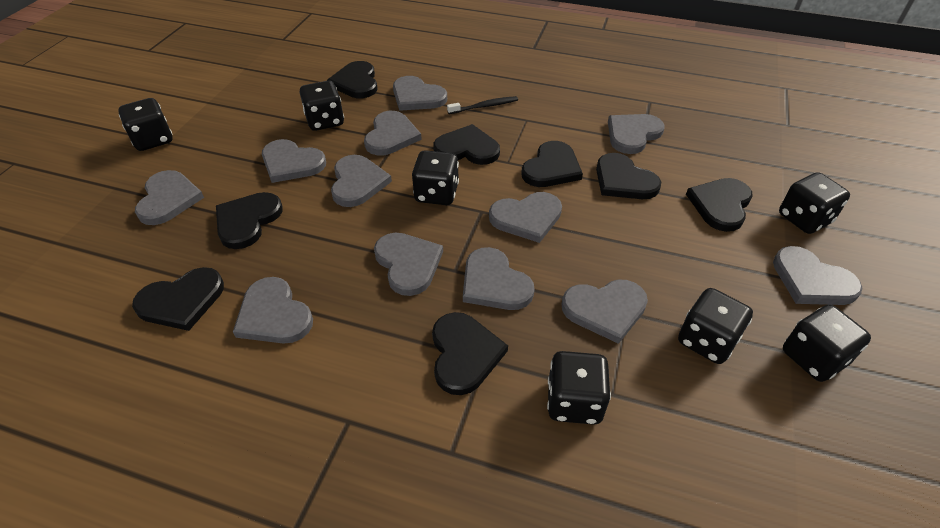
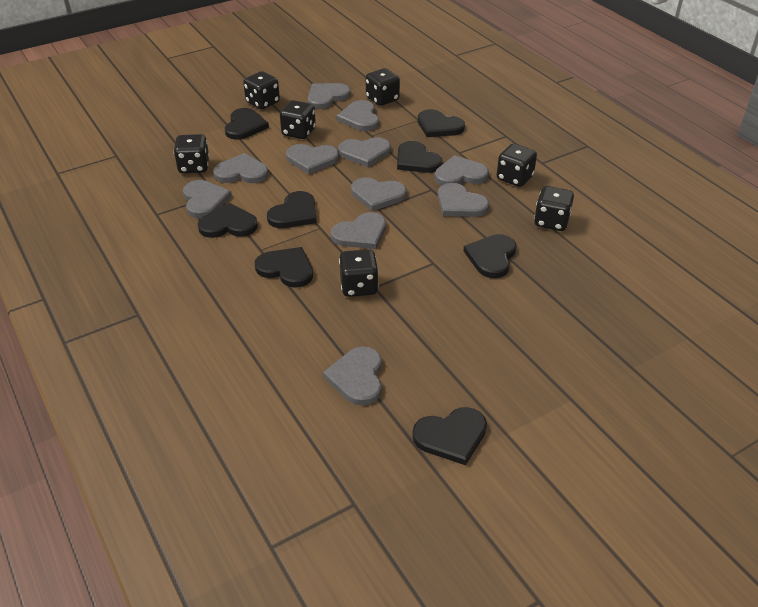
black toothbrush: [447,96,518,114] = 1 -> none = 0
grey heart: [135,170,204,225] [233,277,313,344] [262,139,326,183] [331,155,392,207] [364,111,422,155] [374,233,443,296] [393,76,447,111] [463,247,535,310] [489,192,562,243] [562,279,648,344] [608,114,665,154] [773,246,862,305] = 12 -> [183,180,232,218] [213,153,268,183] [286,144,339,174] [308,83,351,109] [323,346,382,405] [331,212,386,249] [336,100,379,131] [338,137,391,167] [351,178,406,211] [435,155,489,186] [438,183,489,217] = 11

